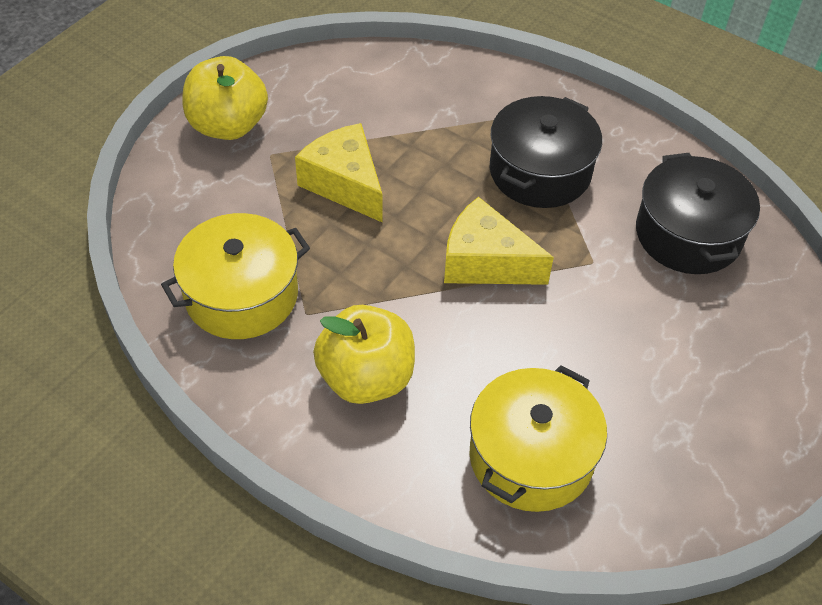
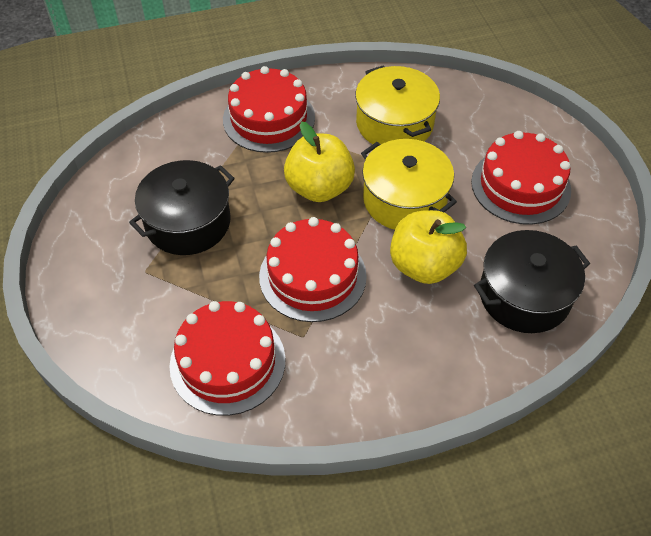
red cake: none = 0 -> [169,301,286,416] [223,66,315,153] [259,217,367,322] [471,131,571,225] = 4
yellow cheese: [295,123,383,222] [444,197,554,285] = 2 -> none = 0

